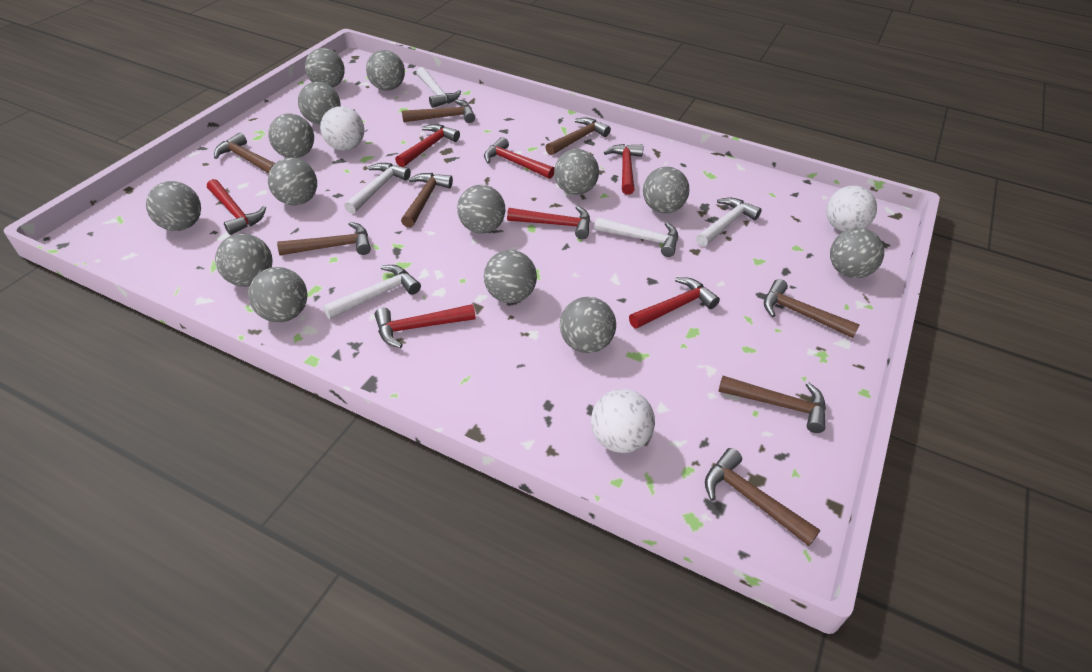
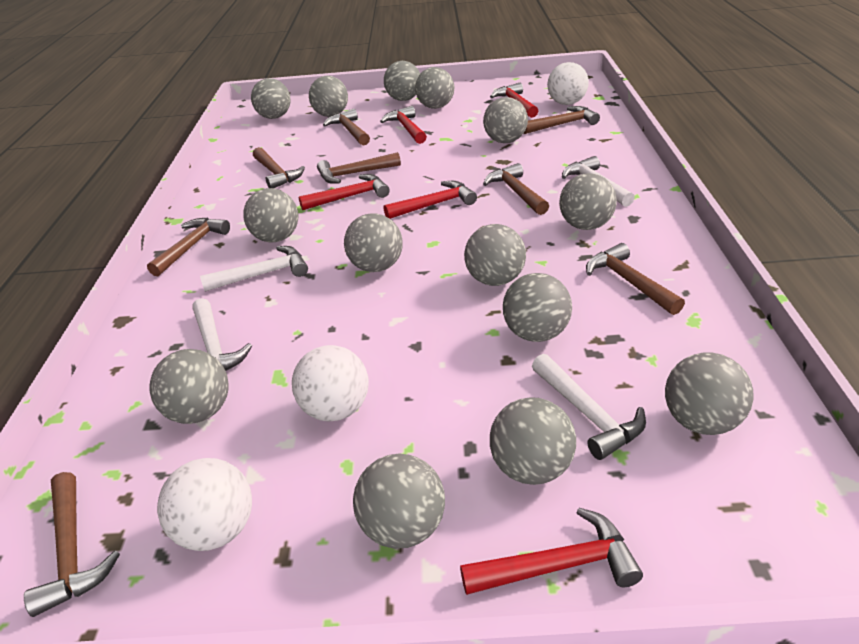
red hammer: [207,179,266,235] [375,304,476,348] [395,124,460,167] [484,137,555,179] [507,206,590,239] [604,144,643,195] [629,277,720,329] = 7 -> [299,174,390,210] [380,106,427,144] [384,181,477,219] [460,508,643,595] [490,83,538,118] = 5
white hammer: [323,265,421,319] [344,163,411,214] [416,67,462,108] [594,217,678,257] [696,198,762,247] = 5 -> [192,298,252,371] [200,246,308,292] [532,354,646,460] [562,156,635,207] = 4

